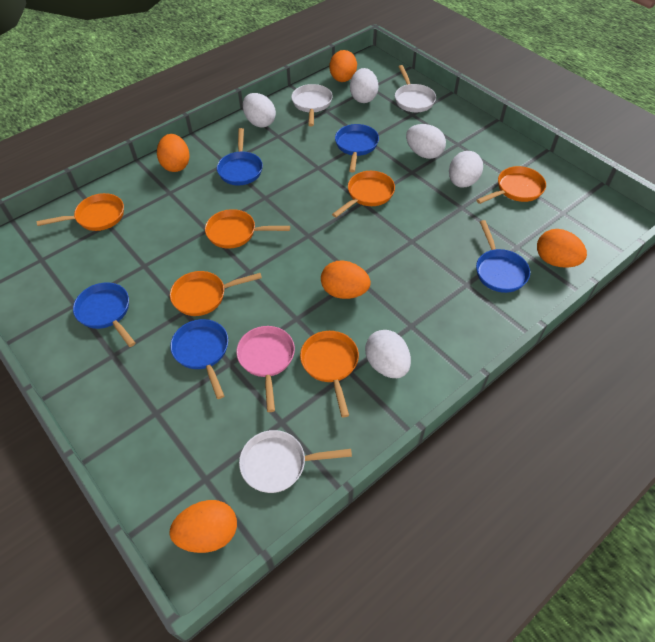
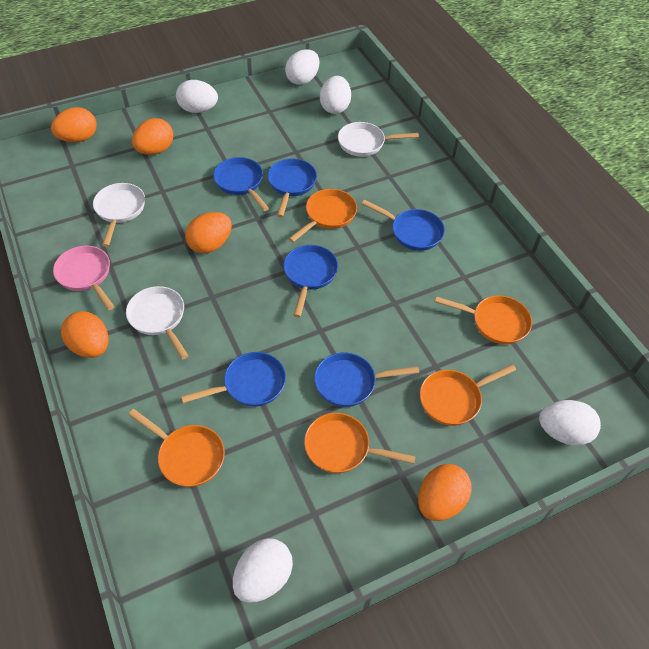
blue pan: [73,282,136,347] [170,319,228,399] [217,128,263,185] [335,124,379,172] [476,220,530,293] = 5 -> [181,352,286,407] [213,157,269,211] [268,158,317,217] [283,245,338,317] [314,352,419,407] [362,200,445,251] = 6
orange pan: [37,193,124,231] [170,271,262,316] [205,209,290,249] [300,331,359,417] [332,171,395,218] [476,166,546,204] = 6 -> [128,409,225,487] [289,189,357,242] [304,413,416,473] [420,364,516,426] [435,295,532,345] = 5

